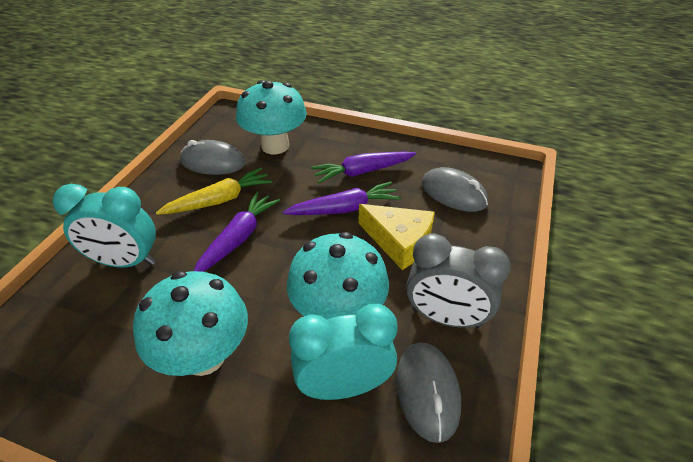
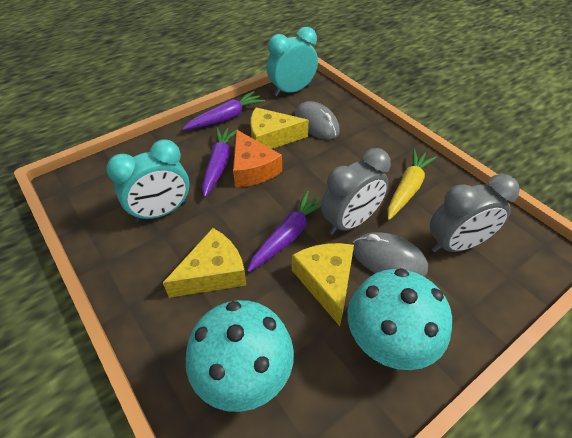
grey clock: [406,233,511,328] = 1 -> [321,148,391,235] [430,174,520,253] = 2
grey mouse: [180,140,246,175] [396,342,461,443] [422,167,488,212] = 3 -> [295,101,340,139] [353,232,428,277] = 2
orange cheese: none = 0 -> [233,129,282,187] = 1
turquoise mushroom: [133,271,248,376] [236,80,307,154] [287,232,389,320] = 3 -> [186,300,294,412] [348,268,452,370] = 2
yellow cheese: [358,204,435,270] = 1 -> [163,228,247,298] [251,107,309,149] [292,243,354,326] = 3

